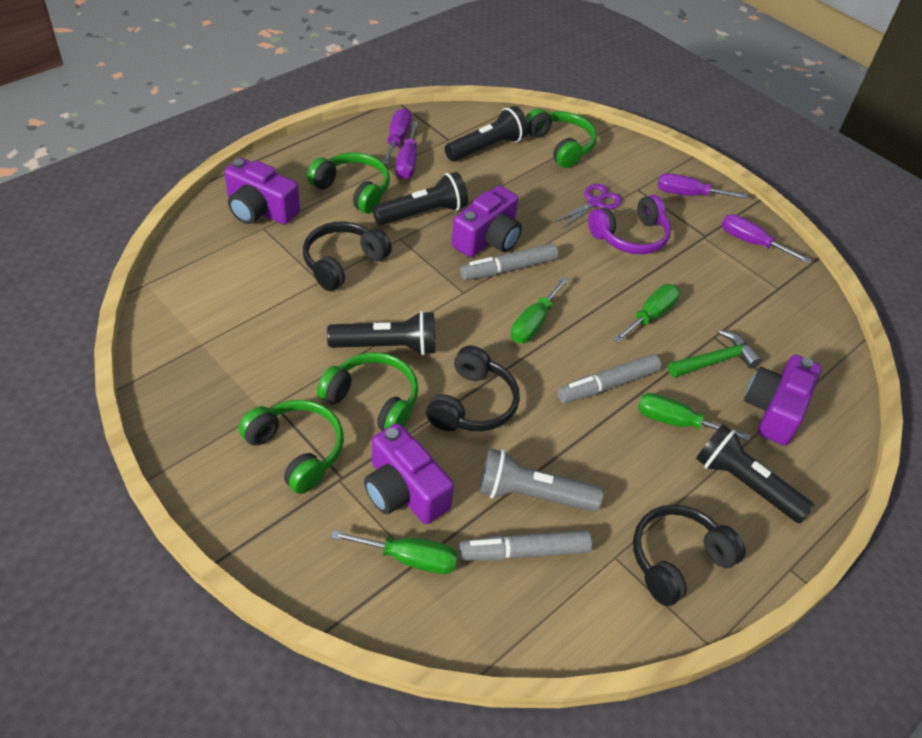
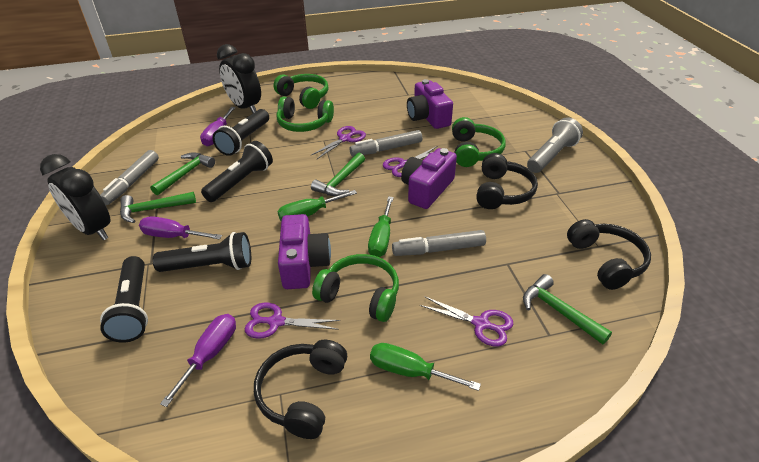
black clock: none = 0 -> [40,154,111,241] [217,44,261,113] = 2
green hammer: [668,330,762,378] = 1 -> [120,192,196,223] [150,152,215,195] [311,153,365,196] [523,274,612,345] = 4
green screwdriver: [330,530,458,574] [511,277,569,343] [613,284,680,343] [638,393,750,441] = 4 -> [277,190,357,221] [368,196,394,257] [370,343,481,391] = 3
purple camera: [224,158,300,224] [364,423,454,524] [452,185,522,257] [744,355,822,446] = 4 -> [278,214,331,289] [401,148,457,209] [407,79,453,129] = 3
purple headphones: [588,195,671,254] = 1 -> none = 0
purple scissors: [554,184,622,229] = 1 -> [245,303,340,339] [311,126,366,159] [383,146,438,177] [420,296,513,347] = 4
purple screwdriver: [382,108,412,165] [395,121,418,180] [657,173,747,199] [722,214,811,263] = 4 -> [139,216,222,240] [160,314,236,407] [200,107,236,146] = 3

